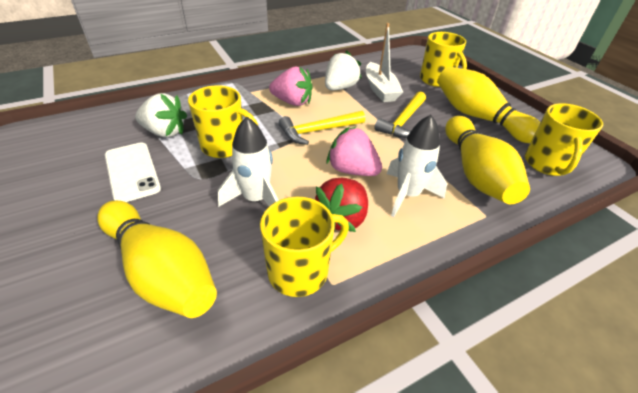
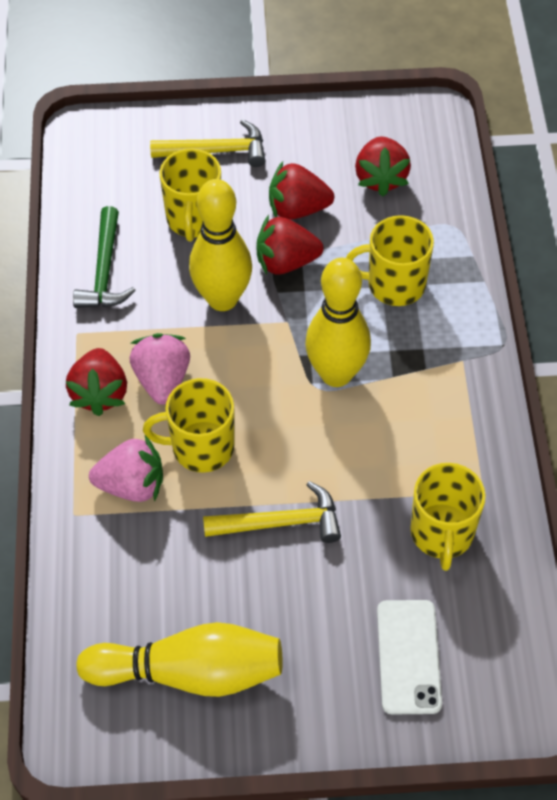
green hammer: none = 0 -> [73,206,136,308] = 1
red strawberry: [315,178,368,232] = 1 -> [66,348,127,416] [257,215,323,275] [269,161,334,220] [355,136,411,197] = 4
white boat: [366,23,403,102] = 1 -> none = 0
white rocket: [218,117,279,207] [387,115,447,217] = 2 -> none = 0
white strawberry: [135,93,187,138] [325,50,362,90] = 2 -> none = 0

